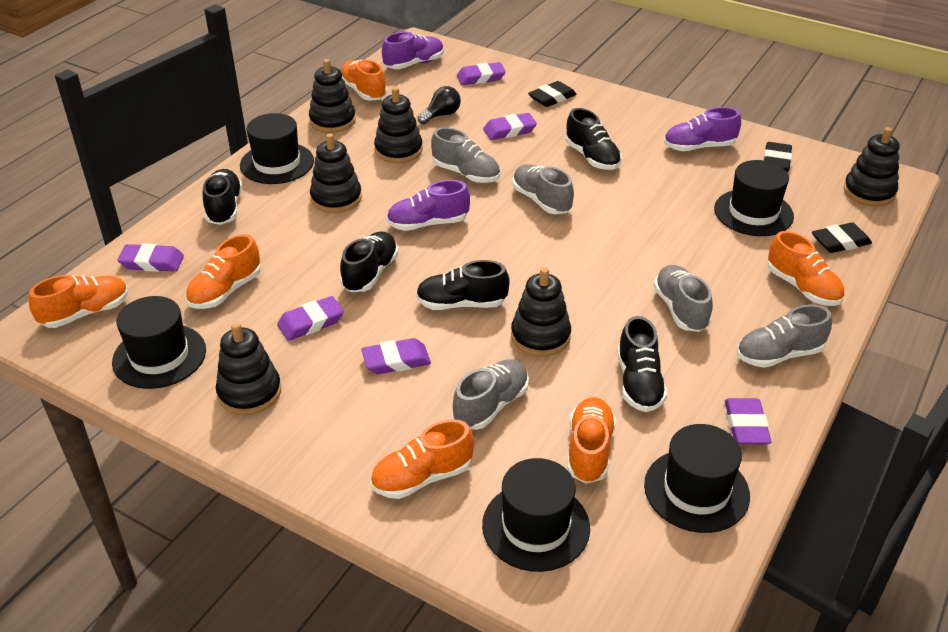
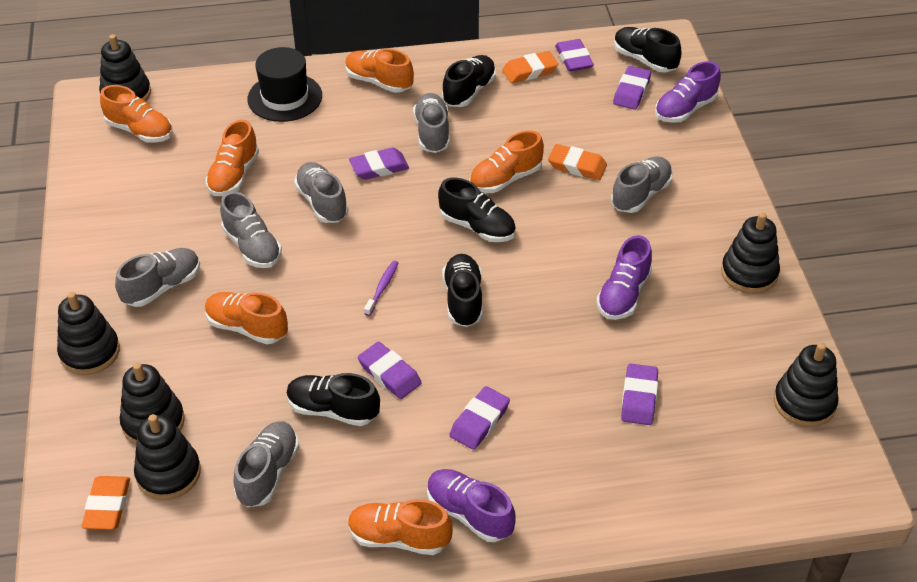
black eraser: [528,81,577,107] [763,142,792,172] [812,222,872,253] = 3 -> none = 0
black hat: [112,296,206,389] [240,113,314,184] [482,458,590,572] [644,424,750,533] [714,160,794,236] = 5 -> [248,47,322,122] = 1
black light bulb: [418,86,461,124] = 1 -> none = 0
grey shoe: [431,127,500,183] [453,359,529,430] [512,164,574,214] [653,265,713,332] [737,305,832,368] = 5 -> [115,248,200,307] [220,191,282,268] [233,421,299,507] [294,162,349,223] [413,93,450,153] [611,157,673,213] = 6
orange eraser: none = 0 -> [81,476,130,530] [502,51,558,83] [548,144,607,180] = 3
purple toothbrush: none = 0 -> [364,261,398,316] = 1

